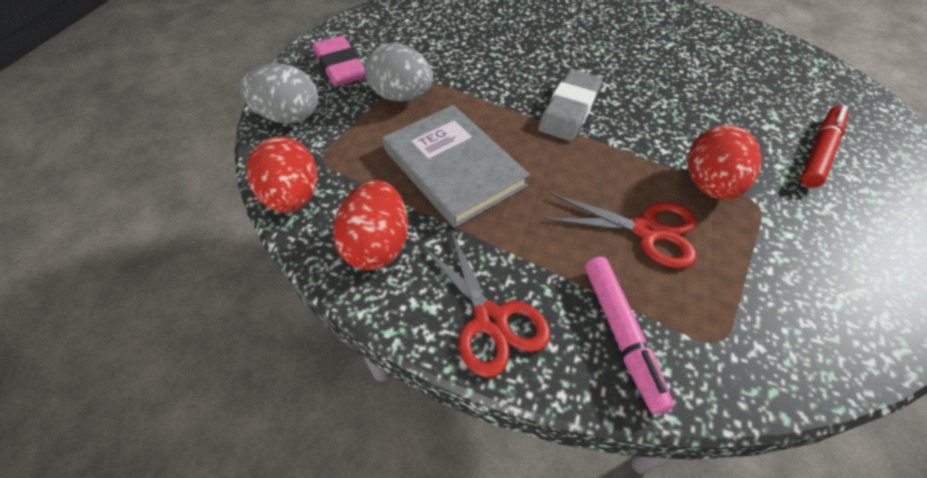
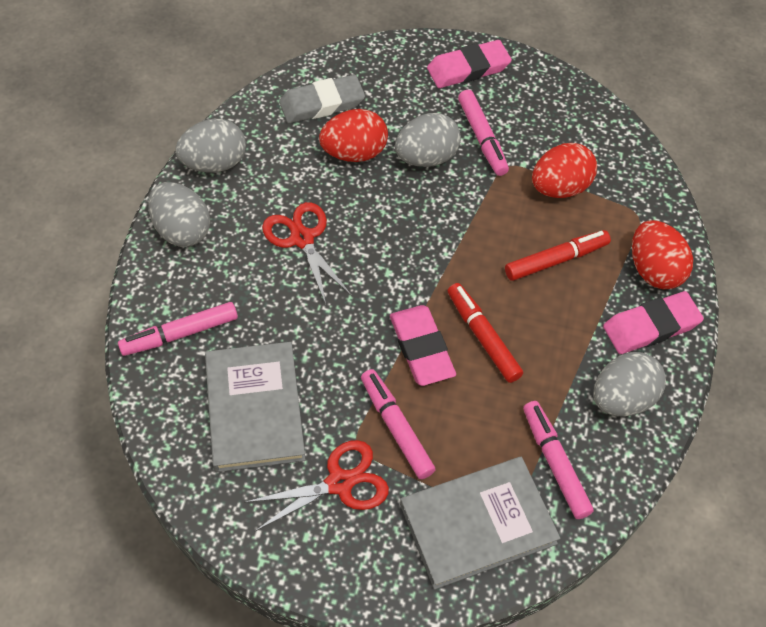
grey book: [383,105,530,228] = 1 -> [205,342,306,472] [400,457,561,590] = 2
grey egg: [239,64,318,124] [364,43,433,101] = 2 -> [148,182,210,247] [175,119,246,173] [395,113,461,167] [593,352,666,416] = 4
pink eraser: [313,36,366,87] = 1 -> [390,305,456,386] [427,40,512,88] [603,291,704,354] = 3
pink marker: [585,257,674,414] = 1 -> [118,302,238,356] [361,369,436,479] [458,90,509,176] [523,401,594,519] = 4
red marker: [801,105,848,188] = 1 -> [447,283,523,383] [505,230,611,281] = 2

